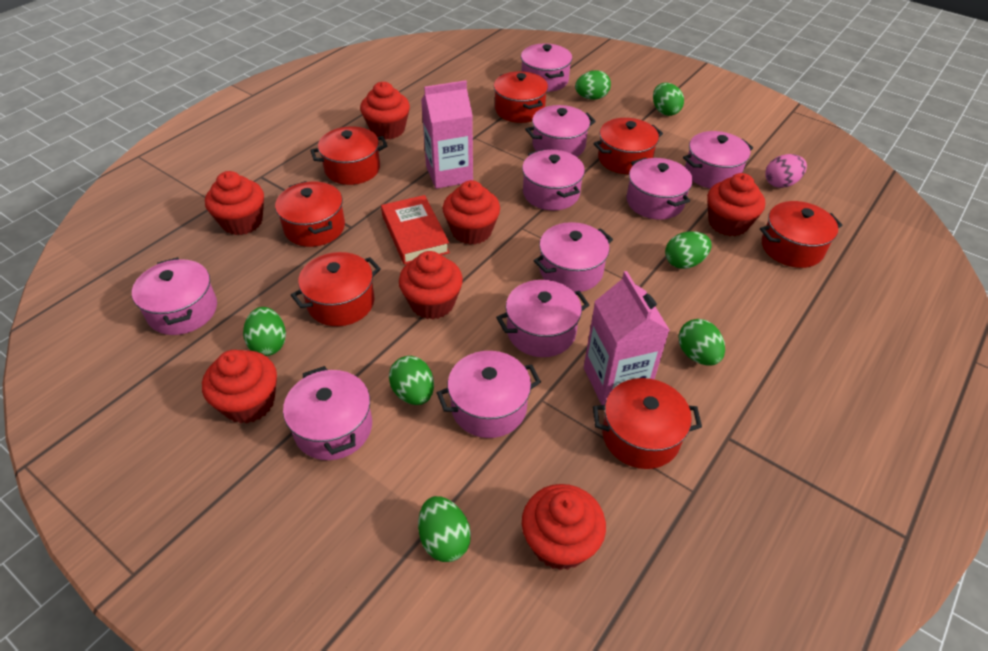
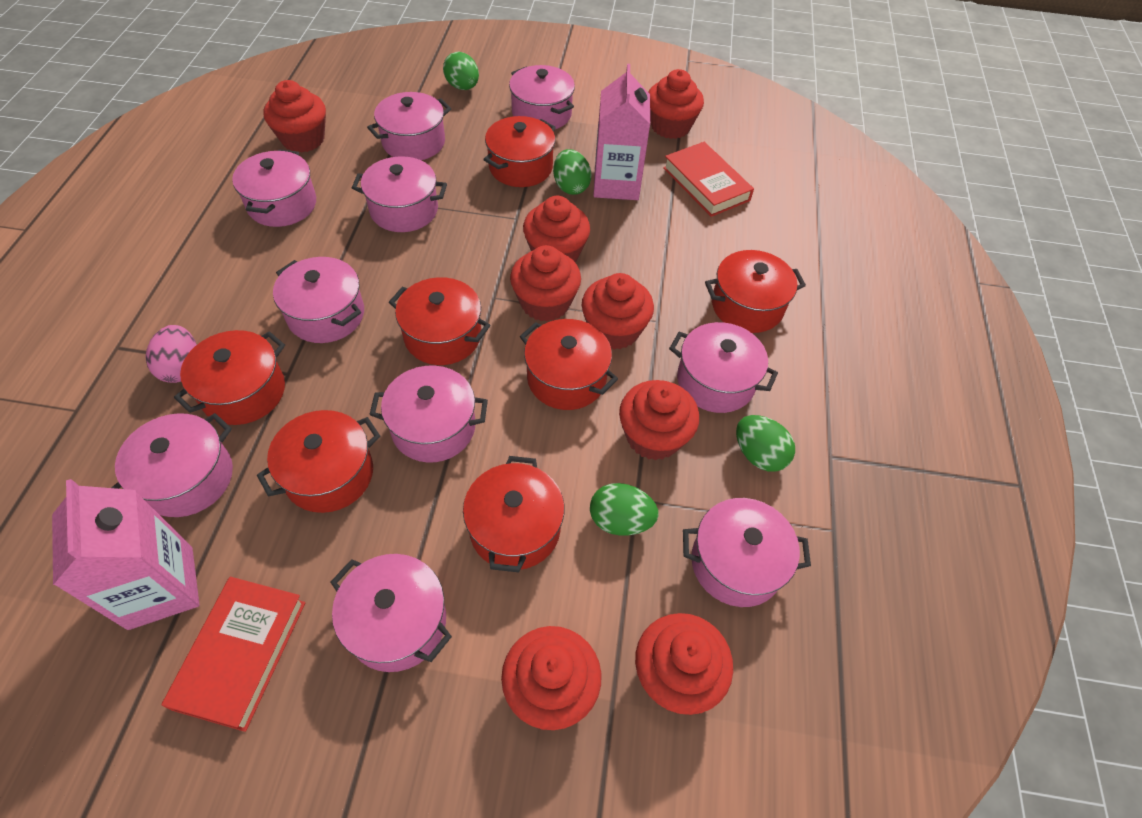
green egg: [243,307,286,356] [389,356,434,405] [418,496,471,562] [575,70,611,100] [653,83,684,116] [665,231,712,269] [678,319,725,365] = 7 -> [443,52,479,90] [553,149,591,195] [590,483,659,536] [736,415,795,472] = 4
red book: [381,195,450,265] = 1 -> [162,577,305,732] [663,142,754,217] = 2
red cupcake: [202,350,277,424] [205,171,264,235] [360,82,410,140] [399,251,463,319] [443,180,500,245] [522,484,606,570] [707,173,765,236] = 7 -> [263,80,326,153] [501,626,602,730] [510,245,581,322] [523,196,590,263] [582,273,654,350] [619,380,699,460] [635,613,733,715] [648,69,704,139] = 8

